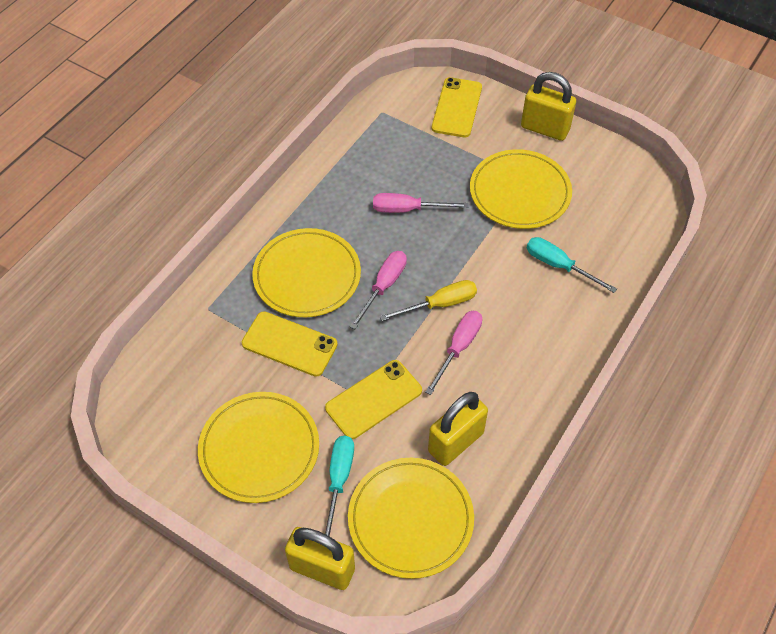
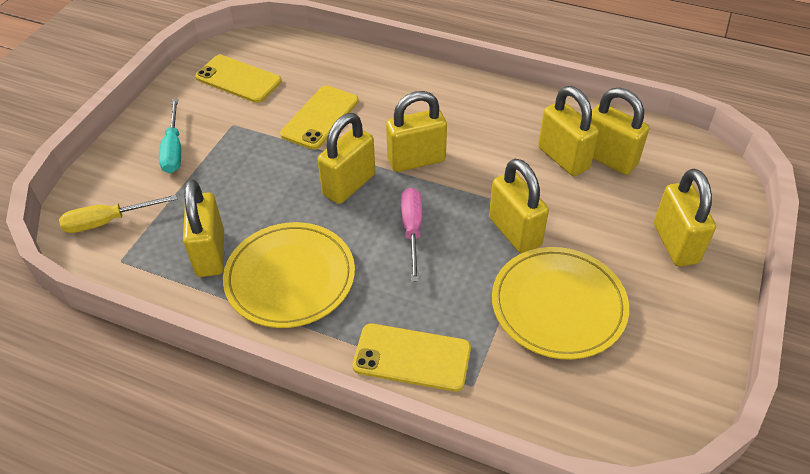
pink screwdriver: [350,251,407,329] [373,193,469,213] [425,311,482,395] = 3 -> [401,188,422,282] = 1
turquoise screwdriver: [325,436,354,536] [527,237,617,293] = 2 -> [159,99,181,173] = 1
yellow padlock: [285,527,355,590] [428,392,488,466] [521,72,576,141] = 3 -> [183,180,224,277] [317,113,375,204] [386,91,447,172] [489,159,549,253] [538,86,599,176] [591,88,649,175] [654,169,716,266] = 7
yellow plate: [198,392,319,503] [252,228,361,317] [348,458,474,579] [470,149,572,229] = 4 -> [223,222,355,328] [492,247,629,360] = 2

